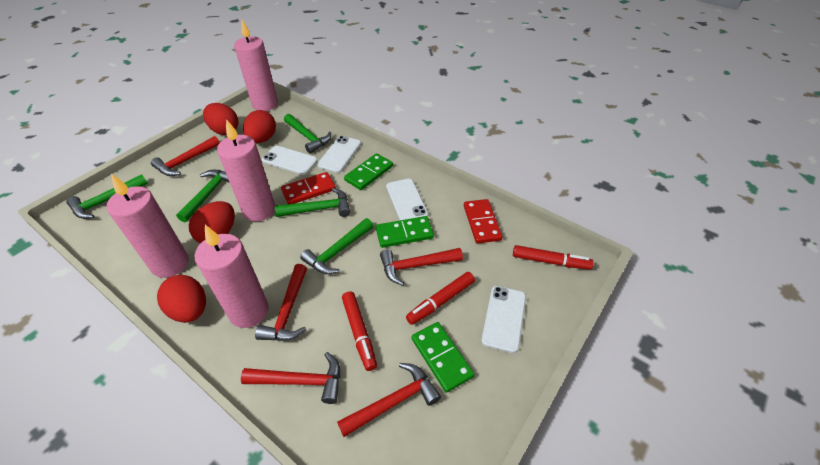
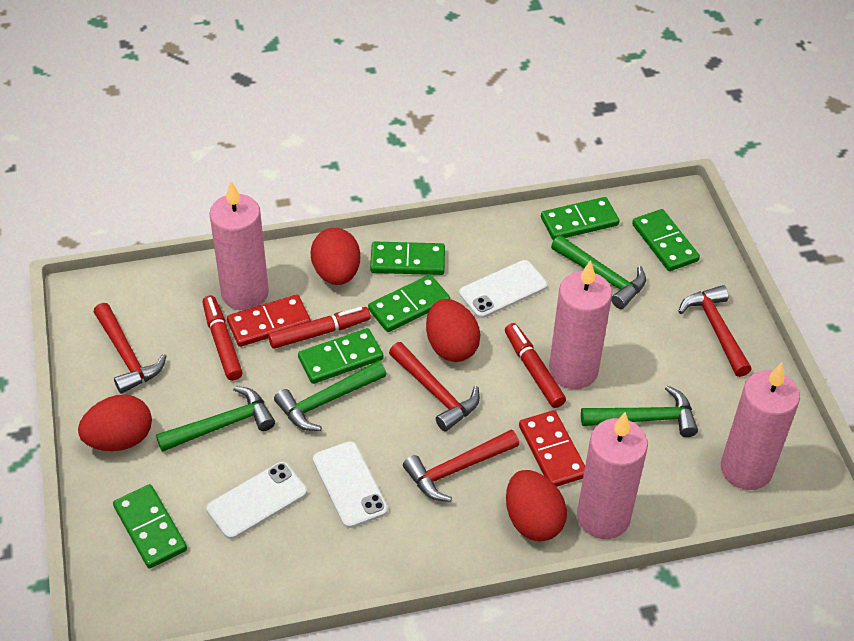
green domino: [344,153,393,190] [376,216,434,248] [412,322,474,393] = 3 -> [113,484,187,568] [298,328,384,384] [368,275,450,332] [370,241,445,275] [541,197,619,240] [632,209,700,271] = 6
green hammer: [66,174,148,219] [176,170,230,222] [275,188,350,217] [284,114,331,154] [300,218,373,274] = 5 -> [156,386,275,452] [274,361,387,431] [551,235,646,309] [581,385,698,437] = 4
red hammer: [151,136,220,176] [241,352,340,404] [255,264,307,341] [337,363,441,437] [380,248,463,286] = 5 -> [94,303,167,394] [389,342,480,432] [403,430,519,502] [678,285,752,377] = 4
white phone: [262,146,318,175] [317,136,361,173] [386,179,428,220] [481,286,526,353] = 4 -> [206,462,307,539] [313,441,388,528] [459,260,547,318] = 3

